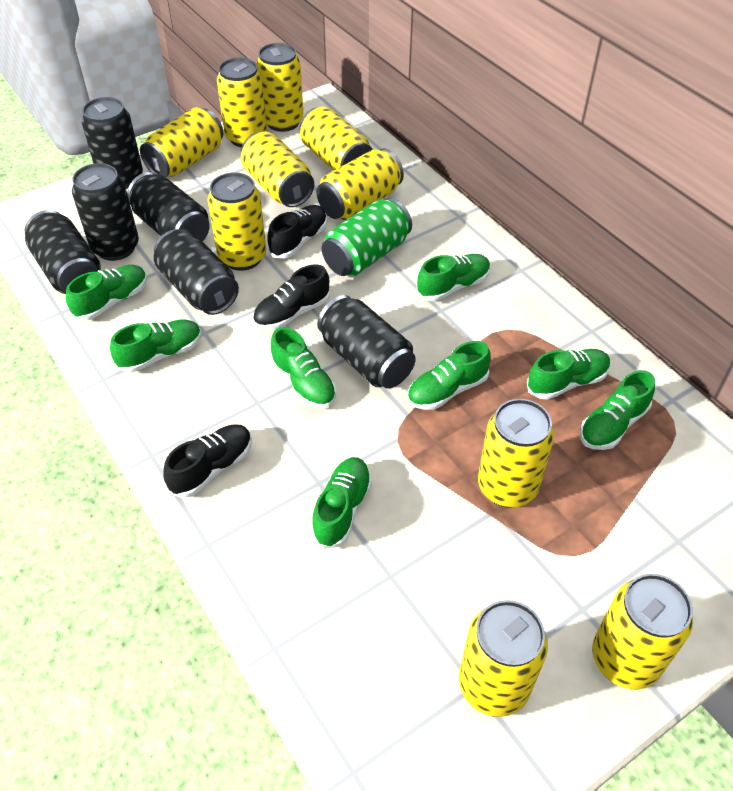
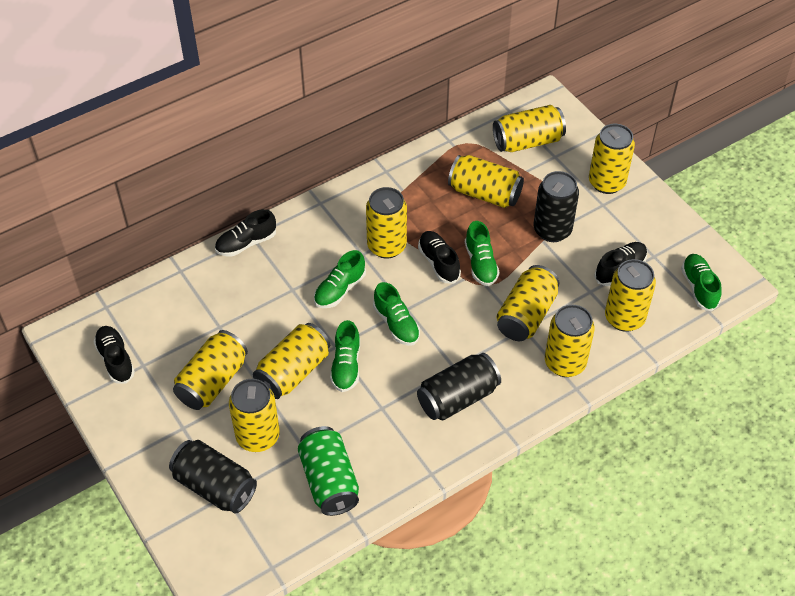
black can: [25,210,101,294] [72,163,139,261] [82,97,143,189] [127,172,210,242] [154,229,239,315] [317,295,416,389] = 6 -> [169,440,257,514] [417,353,501,421] [534,171,579,242] = 3
black shoe: [163,425,252,498] [253,264,330,330] [267,205,327,259] = 3 -> [93,326,135,383] [215,209,276,257] [418,231,461,283] [594,242,647,286] = 4
green shoe: [66,265,147,321] [110,319,201,372] [270,327,336,409] [311,457,372,549] [407,341,491,410] [417,254,491,301] [527,349,611,400] [580,370,655,450] = 8 -> [314,250,366,308] [330,320,360,392] [373,282,420,346] [465,221,500,286] [681,254,721,311] = 5

